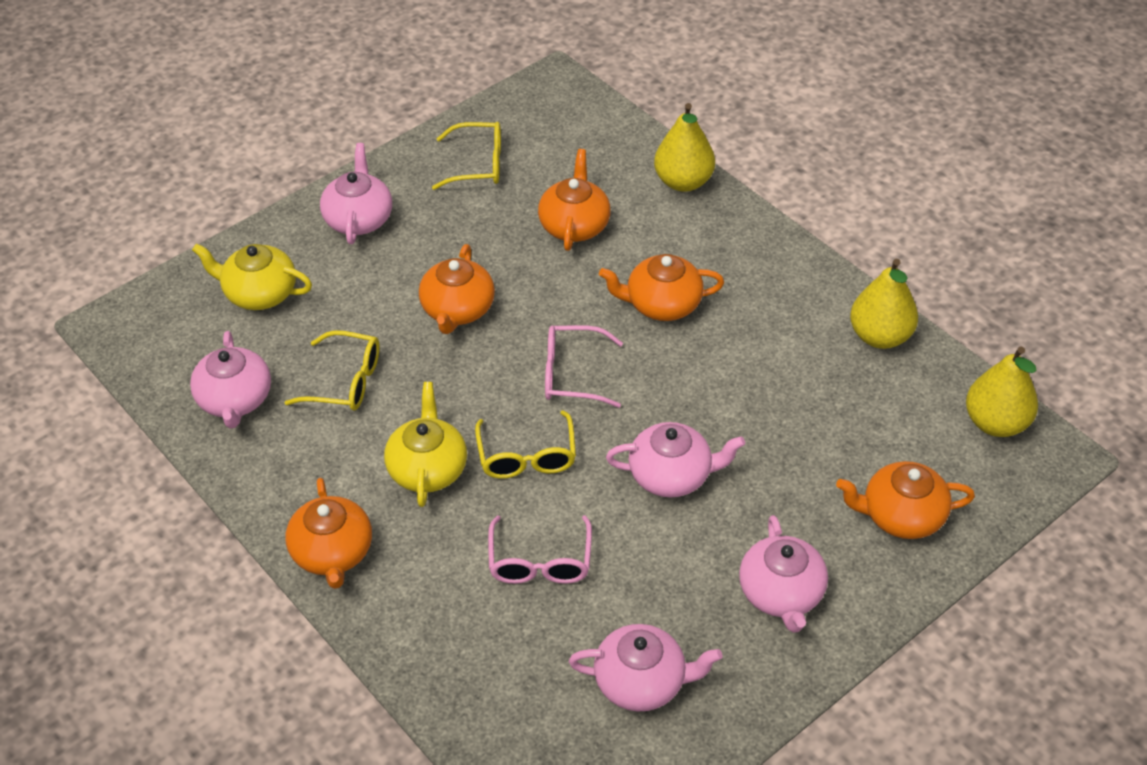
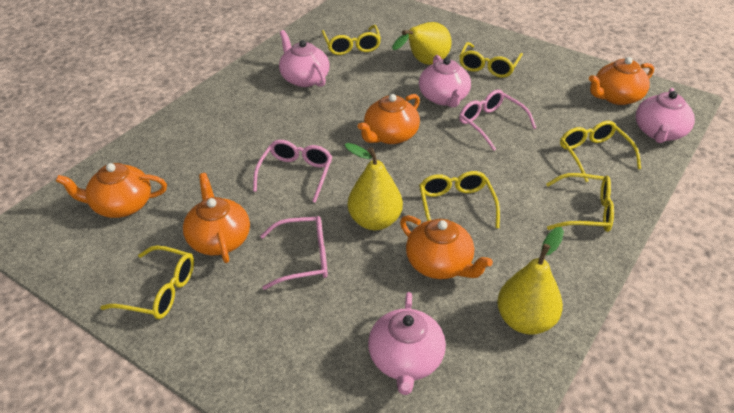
pink glasses: [488,515,592,584] [545,325,623,408] = 2 -> [253,140,332,203] [260,216,328,290] [459,90,536,151] = 3
pink teapot: [190,331,271,428] [320,143,392,244] [569,624,722,711] [606,422,745,497] [739,515,828,633] = 5 -> [279,30,330,87] [368,292,446,395] [419,55,471,108] [636,88,695,143] = 4
yellow glasses: [285,330,380,411] [432,122,501,190] [475,410,576,479] = 3 -> [100,245,194,319] [321,25,381,55] [419,171,500,228] [459,42,523,78] [546,173,614,232] [560,121,641,182] = 6
yellow teapot: [192,243,312,310] [384,382,467,507] = 2 -> none = 0

